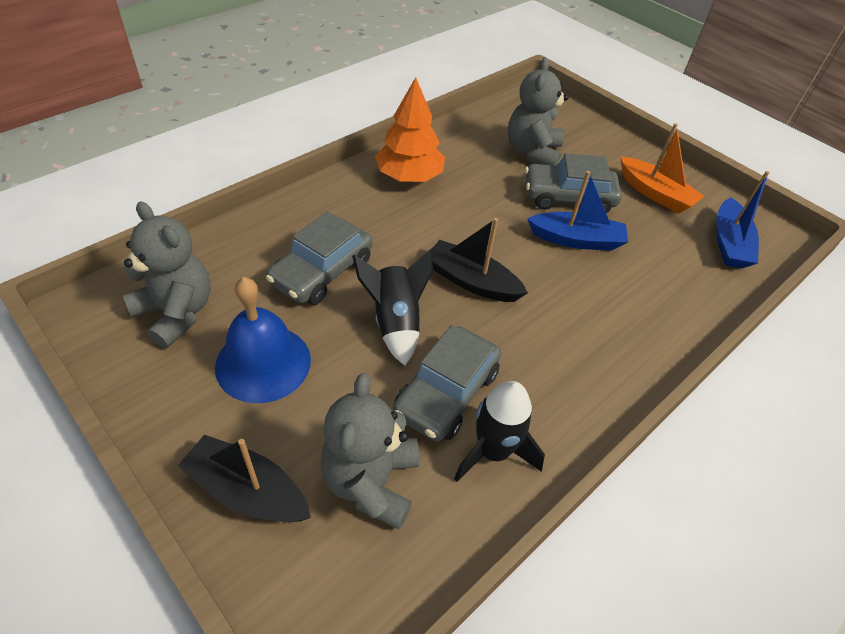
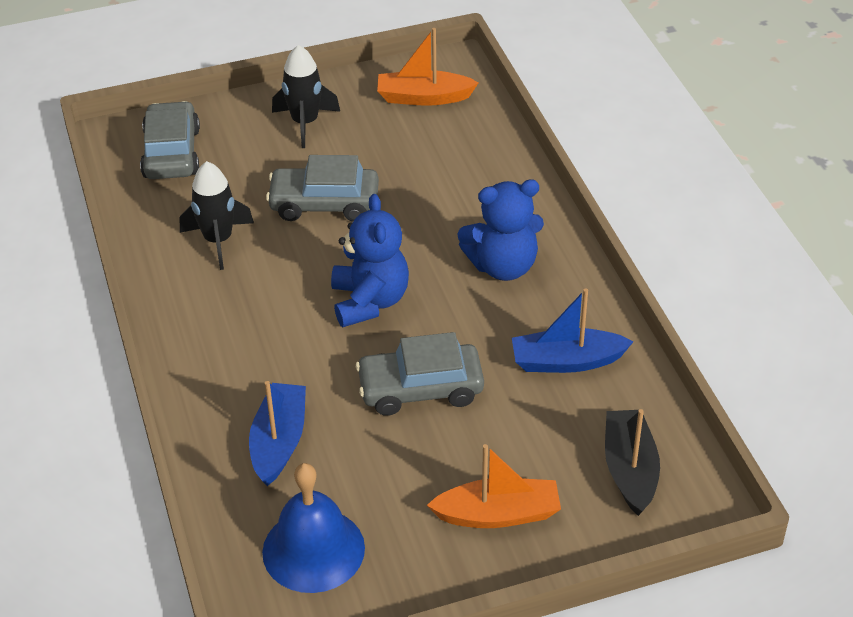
black boat: [178,435,311,522] [432,218,528,302] = 2 -> [605,409,660,516] = 1
blue teddy bear: none = 0 -> [331,194,409,327] [458,179,544,281] = 2
grey teddy bear: [123,201,211,348] [320,373,419,530] [508,57,569,166] = 3 -> none = 0
orange boat: [621,123,705,213] = 1 -> [377,28,479,106] [427,444,561,528] = 2
orange tree: [375,77,445,182] = 1 -> none = 0

